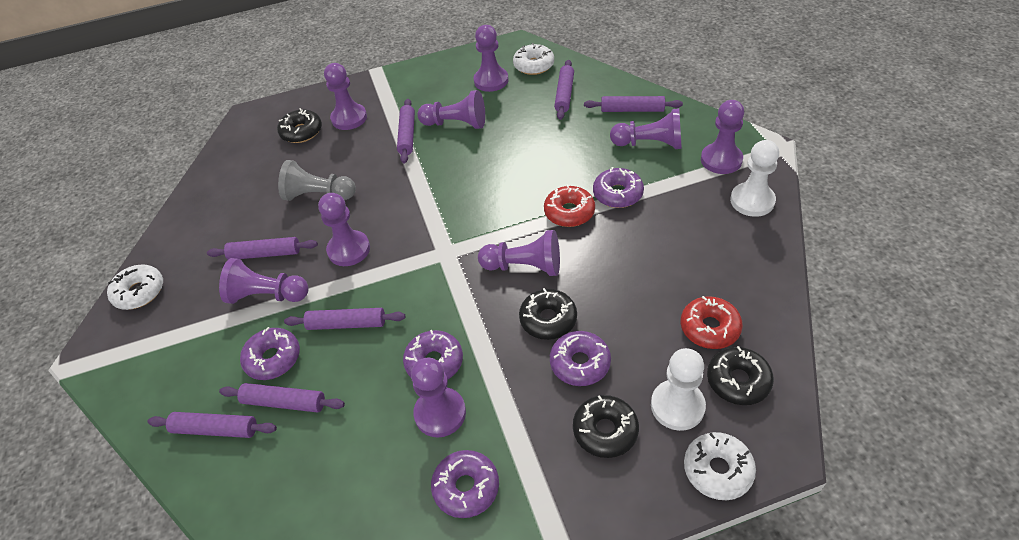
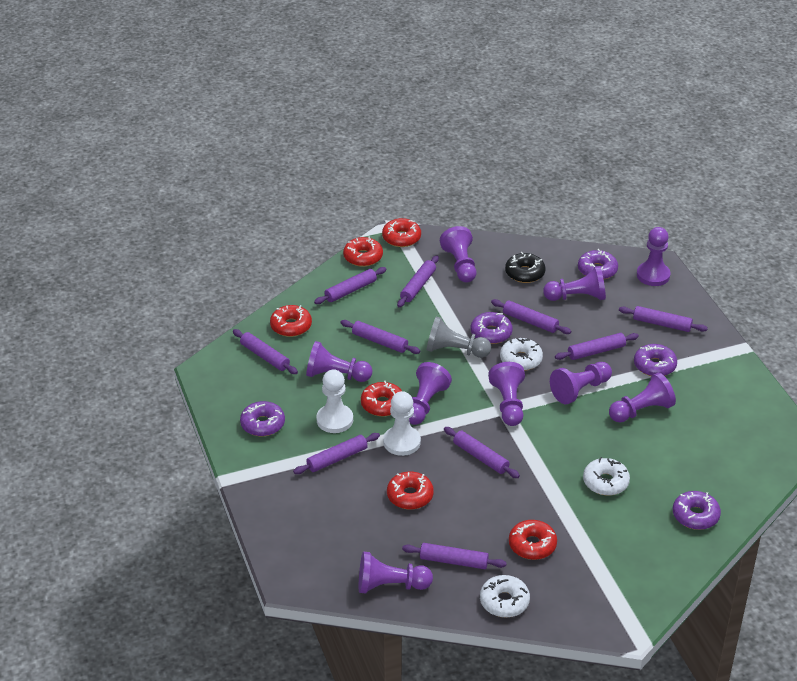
black donut: [277,108,322,143] [519,288,577,340] [573,395,639,458] [707,346,774,405] = 4 -> [505,252,545,283] = 1
purple rolling pin: [147,412,277,438] [207,237,318,259] [219,383,345,413] [284,308,405,330] [397,99,415,164] [554,60,574,120] [584,96,683,112] = 7 -> [233,329,298,374] [293,433,380,474] [314,267,387,304] [340,320,420,354] [397,256,439,307] [402,543,507,569] [444,427,520,478] [491,299,571,334] [555,333,639,360] [619,306,708,332] = 10
red donut: [544,184,595,227] [681,296,743,349] = 2 -> [270,305,312,337] [343,236,383,267] [361,381,402,416] [382,218,421,247] [387,472,434,509] [509,520,557,560] = 6

